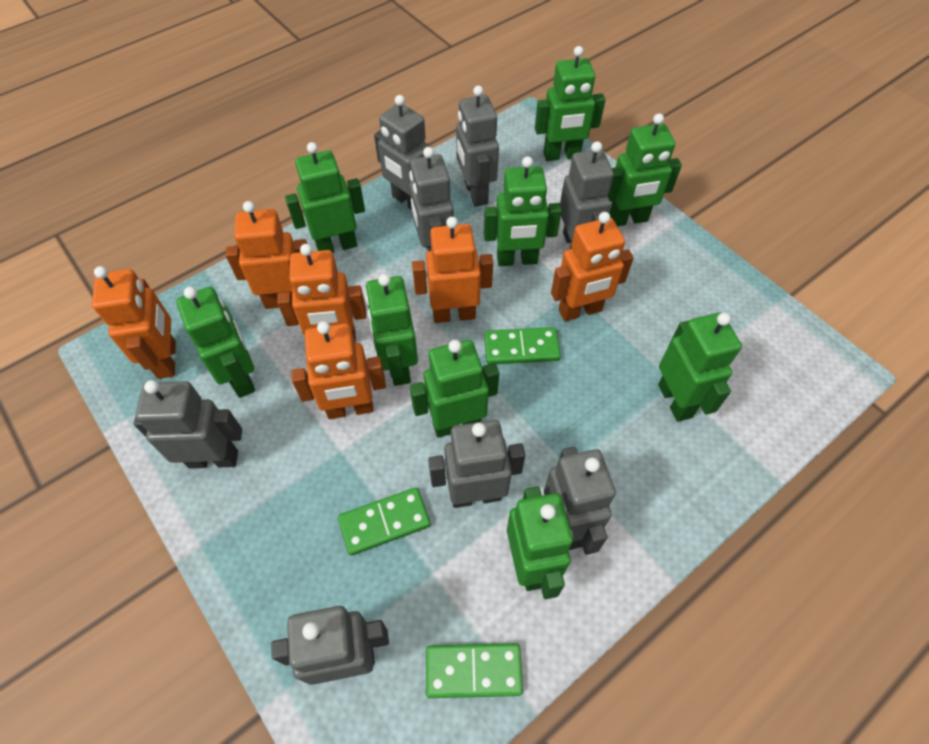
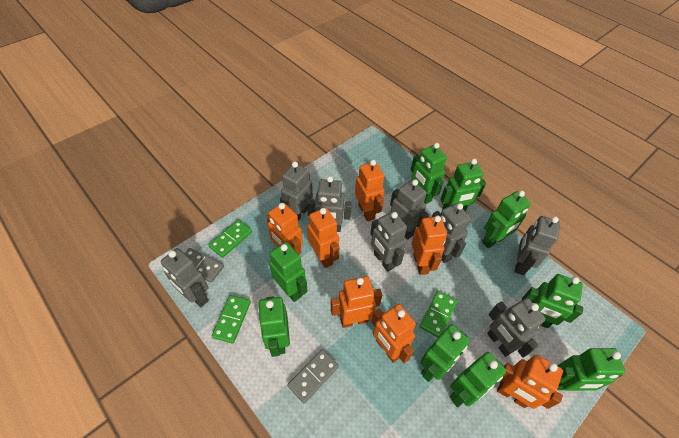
grey domino: none = 0 -> [185,248,224,283] [287,350,339,403] = 2
orange robot: [92,266,176,379] [225,201,307,309] [277,244,367,343] [291,321,386,419] [412,217,493,323] [551,212,634,321] = 6 -> [266,203,303,255] [307,207,339,268] [331,276,382,328] [355,160,384,221] [372,304,416,363] [412,216,447,275] [497,355,563,409] = 7

